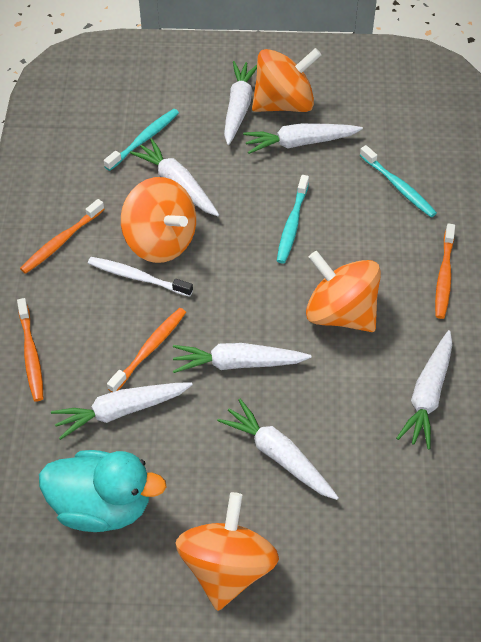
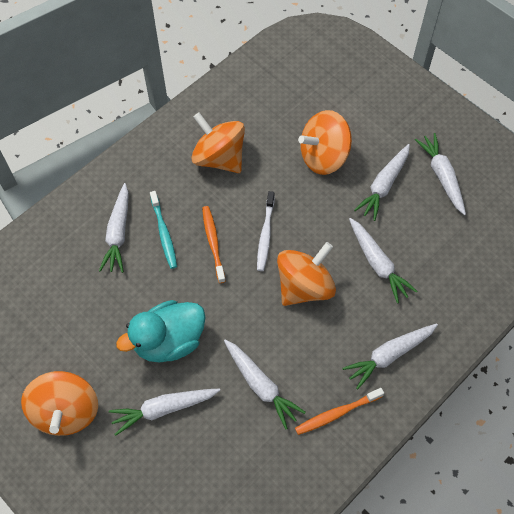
orange toothbrush: [17,298,43,401] [20,199,104,274] [107,308,186,392] [435,223,455,319] = 4 -> [202,206,226,283] [295,388,384,435] = 2
turquoise toothbrush: [104,109,179,171] [277,175,309,264] [360,145,437,217] = 3 -> [150,191,177,269] = 1

